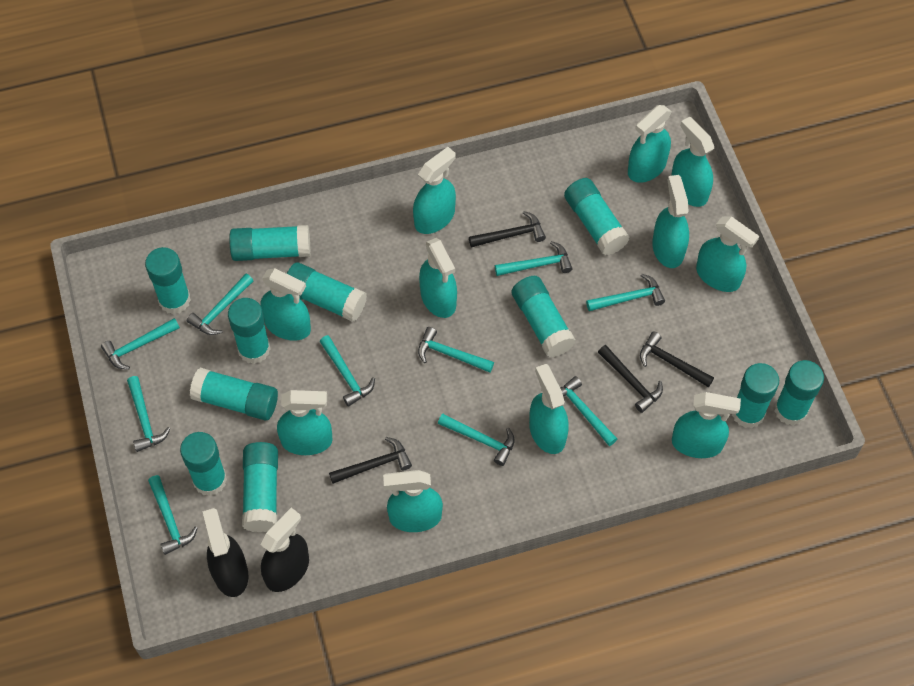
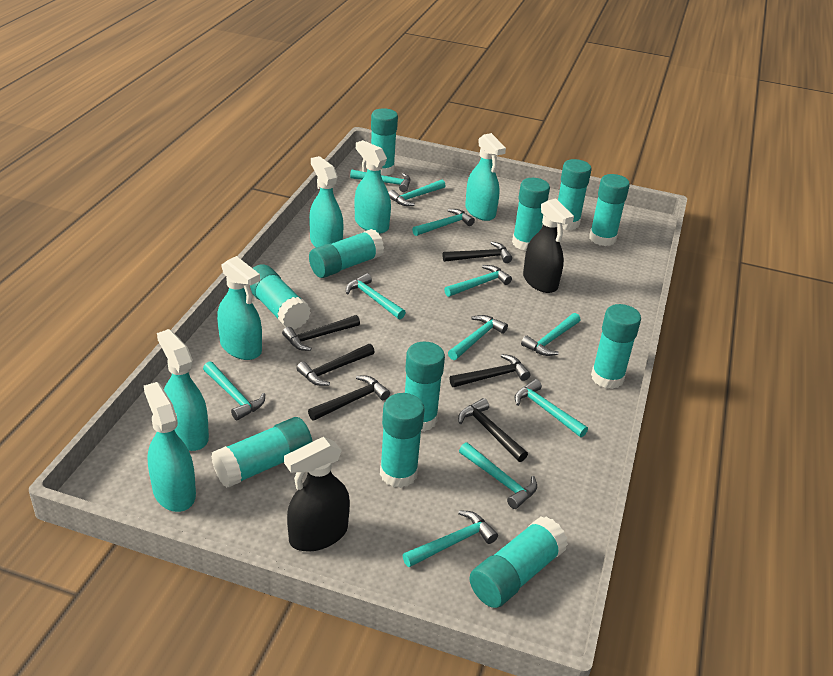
black hammer: [329,437,412,484] [469,211,546,248] [598,345,663,413] [640,331,714,387] = 4 -> [282,315,360,351] [296,344,375,386] [308,376,390,421] [443,242,512,263] [450,354,531,387] [458,398,528,462] = 6
turquoise hammer: [101,318,180,369] [127,376,171,452] [148,475,198,555] [187,274,253,335] [320,335,375,407] [418,327,494,373] [438,414,515,466] [495,241,572,276] [560,376,617,446] [586,274,665,311] = 10 -> [203,361,265,420] [346,273,406,319] [350,170,410,192] [388,180,446,206] [403,510,498,567] [412,209,475,236] [444,265,512,297] [448,315,508,360] [459,442,537,509] [515,379,588,437] [521,313,580,356] = 11
turquoise spray bottle: [261,268,311,341] [277,390,333,455] [383,470,443,532] [413,147,456,234] [419,238,457,318] [529,364,569,454] [628,105,672,183] [652,175,689,268] [671,117,714,207] [672,392,741,458] [696,216,759,292] = 11 -> [144,382,196,512] [157,329,209,451] [217,256,262,360] [309,156,344,248] [355,140,391,234] [465,133,506,221] = 6

